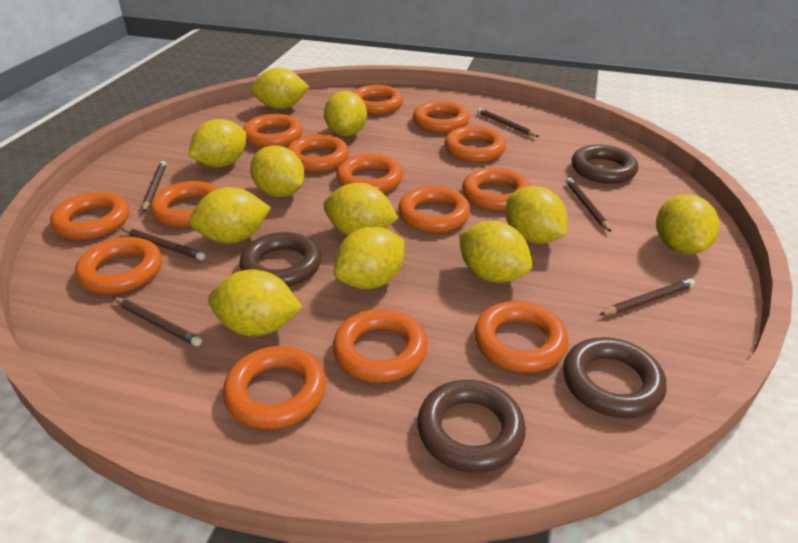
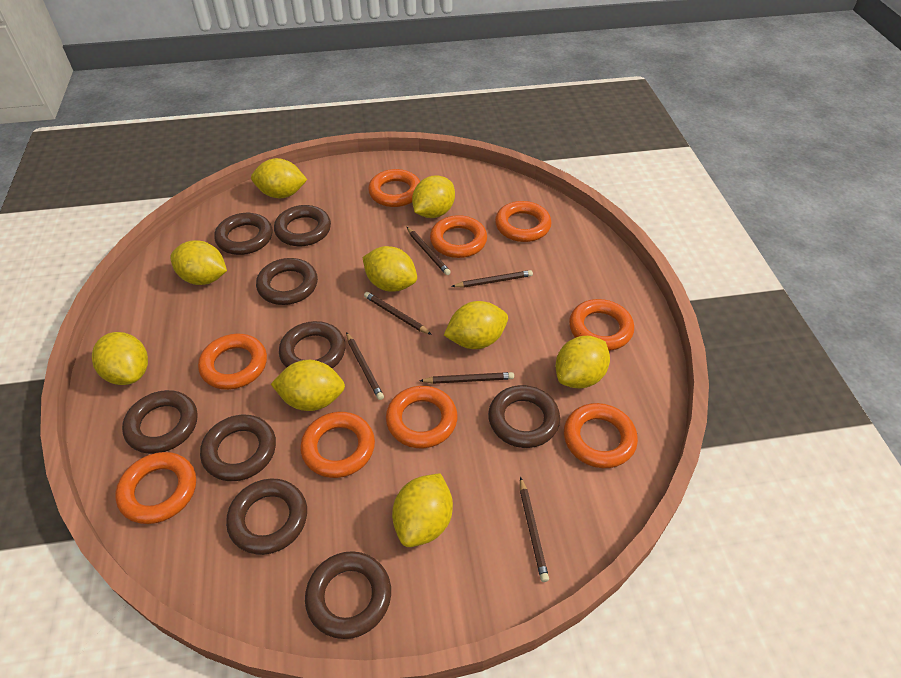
brown ring: [240,232,321,287] [417,380,526,473] [563,337,666,418] [572,144,638,184] = 4 -> [122,390,198,454] [200,415,276,481] [214,213,273,255] [226,479,307,555] [256,258,318,305] [274,205,331,246] [279,321,346,368] [305,551,391,639] [488,385,560,448] = 9
orange ring: [50,192,129,240] [75,237,162,294] [150,181,219,227] [223,346,326,429] [243,114,303,148] [287,134,349,172] [333,309,428,383] [336,154,403,193] [353,85,403,115] [398,186,471,233] [413,101,470,133] [444,126,506,162] [462,167,531,211] [474,301,568,373] = 14 -> [115,452,196,524] [198,334,267,390] [300,412,375,478] [368,169,420,207] [386,386,457,448] [430,215,487,258] [495,201,551,242] [564,403,638,468] [569,299,634,351] = 9
yellow lemon: [188,119,246,167] [189,187,271,243] [208,269,303,336] [250,145,305,197] [251,68,309,109] [323,183,398,236] [324,91,367,136] [334,227,405,289] [459,221,532,283] [505,186,567,244] [656,194,720,254] = 11 -> [92,332,148,385] [170,240,227,285] [251,158,307,198] [271,360,345,411] [362,246,417,292] [392,473,453,547] [412,176,455,218] [444,301,508,349] [556,336,610,388] = 9

